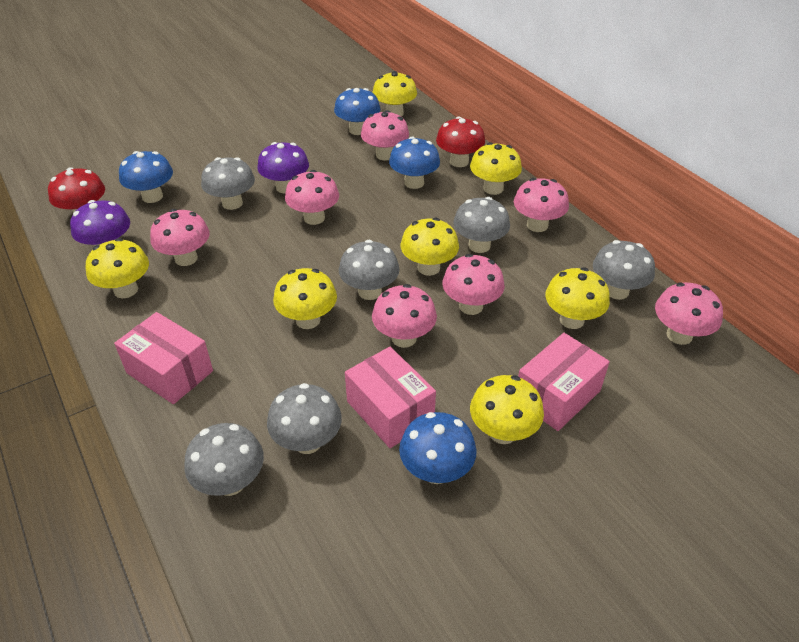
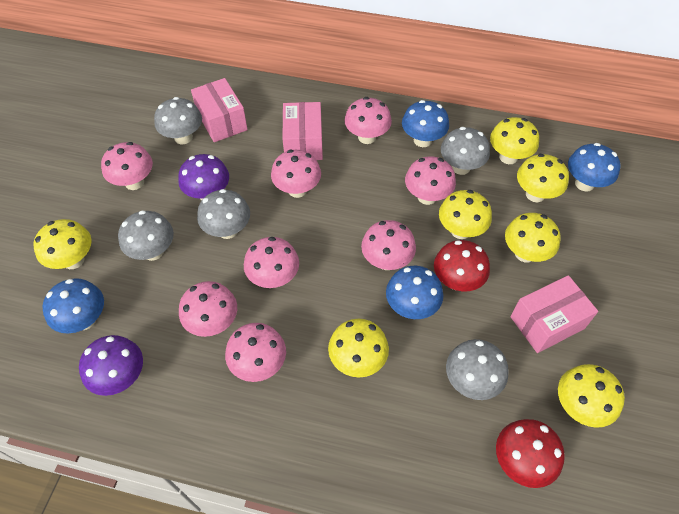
grey mushroom: [184,423,264,496] [201,157,255,210] [267,383,342,454] [339,240,400,300] [453,197,510,253] [593,240,655,300] = 6 -> [118,210,174,261] [154,97,202,144] [197,189,250,239] [441,127,490,175] [446,339,508,400] = 5
pink mushroom: [150,209,210,266] [285,170,339,225] [361,110,409,161] [372,284,437,348] [442,254,505,315] [514,178,569,232] [655,282,723,345] = 7 -> [101,142,153,190] [179,281,237,337] [225,323,286,382] [244,237,299,288] [271,149,321,198] [344,97,392,144] [361,220,416,270] [405,156,456,205] = 8

